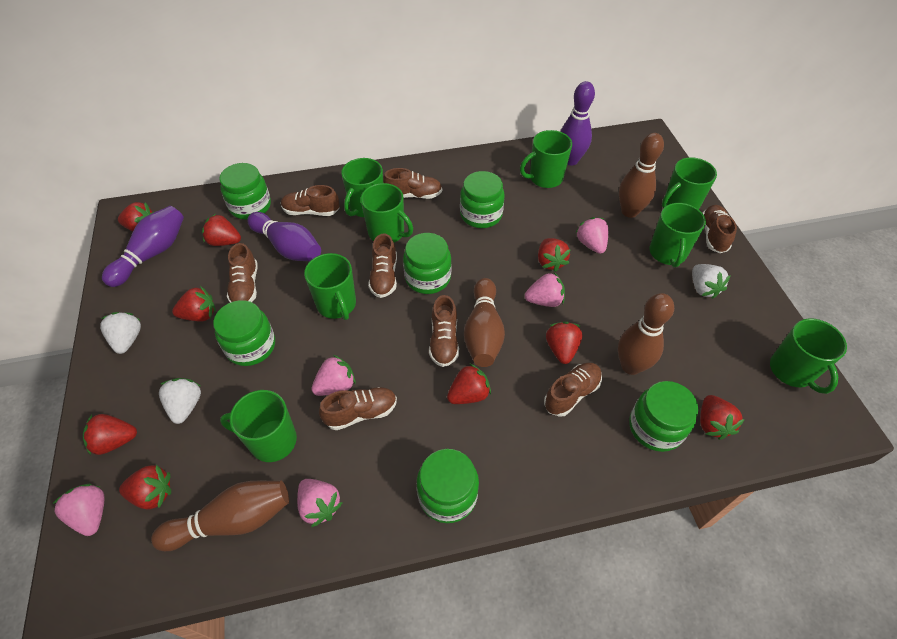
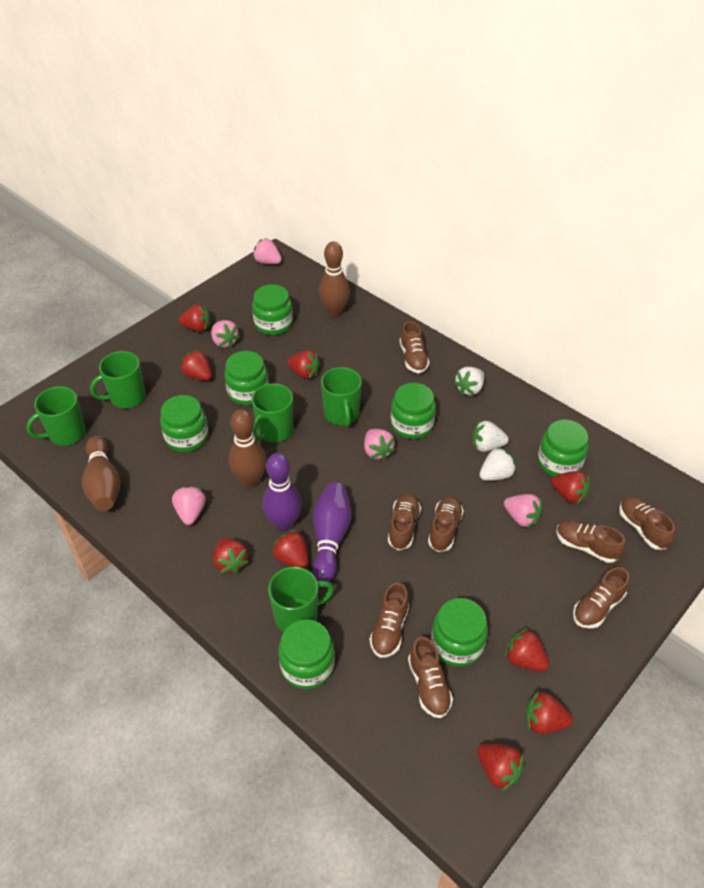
brown bowling pin: [151,481,289,551] [464,278,505,367] [618,293,674,375] [619,133,664,218] = 4 -> [82,436,121,511] [229,409,266,487] [319,241,350,317] = 3
green jar: [213,300,275,366] [219,163,271,219] [403,233,452,294] [417,449,479,523] [460,171,505,228] [629,381,698,452] = 6 -> [160,395,208,452] [224,351,269,405] [252,284,293,335] [278,619,335,689] [391,383,436,439] [431,598,488,667] [538,420,588,476] = 7
green mug: [220,390,297,462] [304,253,356,320] [341,158,383,217] [361,183,413,243] [520,130,572,188] [650,203,706,268] [662,157,717,209] [770,318,847,394] = 8 -> [26,386,86,446] [90,351,146,409] [251,383,293,443] [268,567,334,632] [321,367,362,427] = 5
purple bowling pin: [102,206,184,287] [247,212,321,261] [560,81,595,166] = 3 -> [263,453,302,531] [313,482,351,582] = 2

